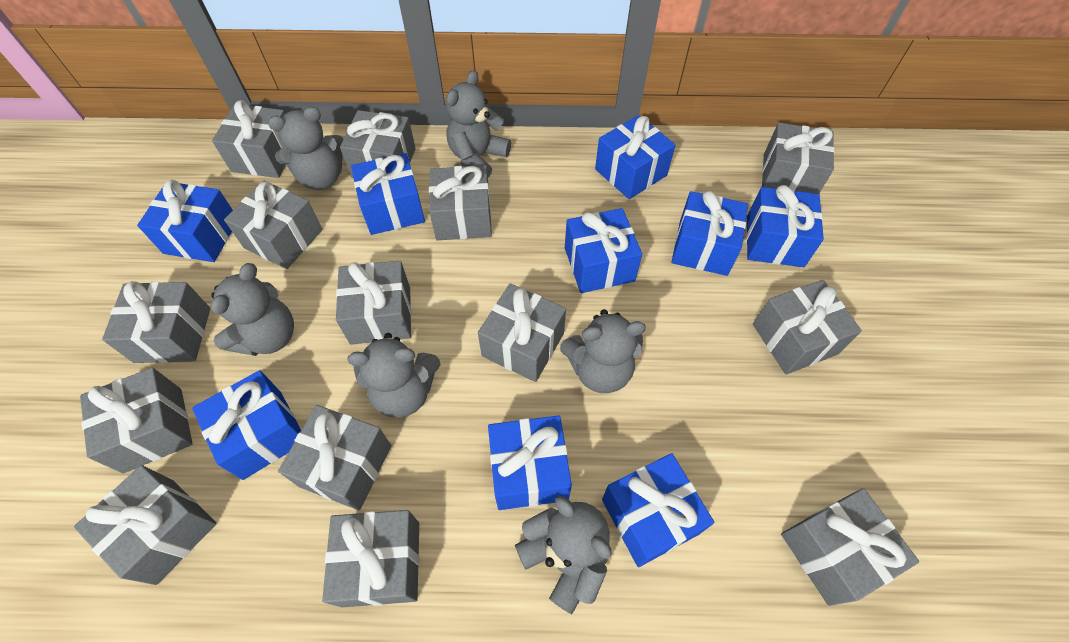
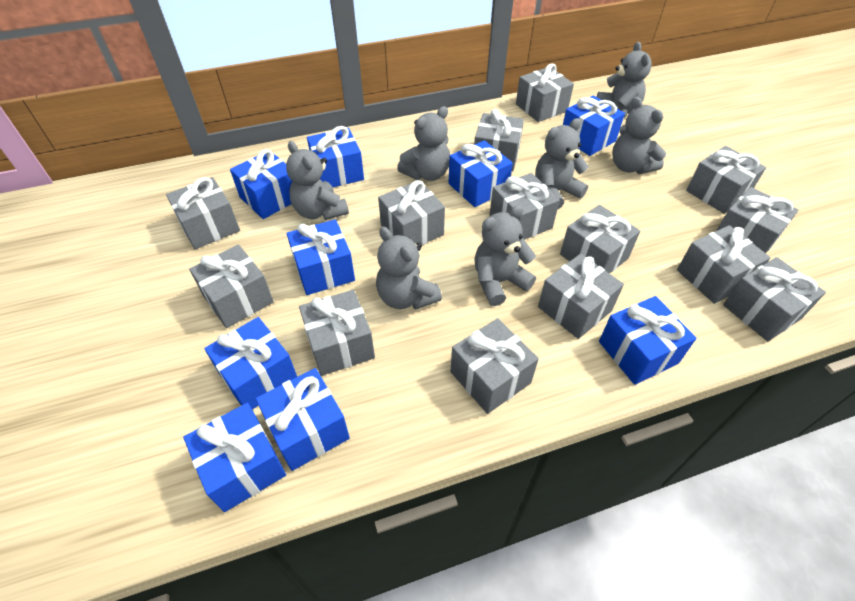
grey teddy bear: [211,263,294,356] [268,107,343,190] [347,333,440,418] [446,70,511,178] [515,496,612,614] [560,309,646,393] = 6 -> [286,141,349,220] [376,227,442,310] [397,106,450,181] [474,205,536,306] [535,118,589,210] [597,42,652,118] [612,97,666,174] = 7

